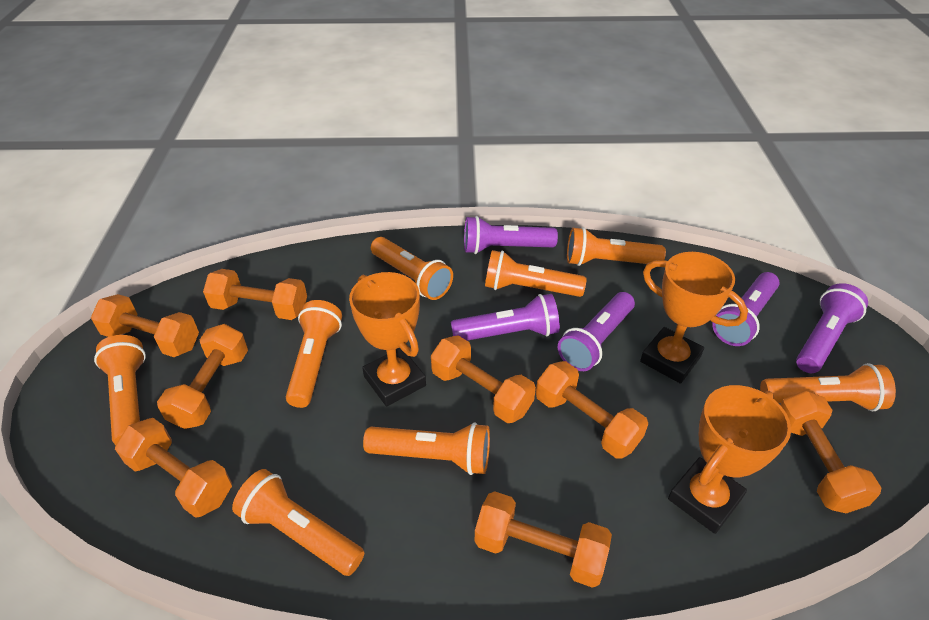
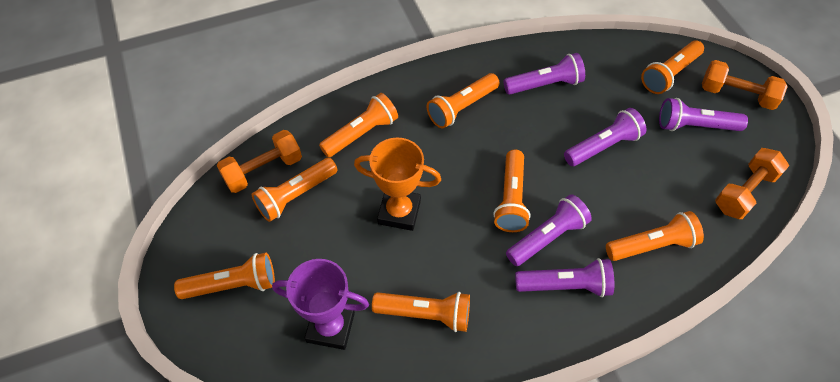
orange dumbbell: [91,294,199,357] [115,418,232,518] [157,324,248,429] [203,269,307,320] [431,335,536,423] [475,491,612,588] [536,361,648,459] [780,391,881,513] = 8 -> [217,130,302,193] [702,60,788,110] [715,148,789,219] = 3
orange trophy: [349,272,426,406] [640,252,748,384] [668,385,791,534] = 3 -> [354,138,441,231] = 1
purple trophy: none = 0 -> [272,259,369,350] = 1

